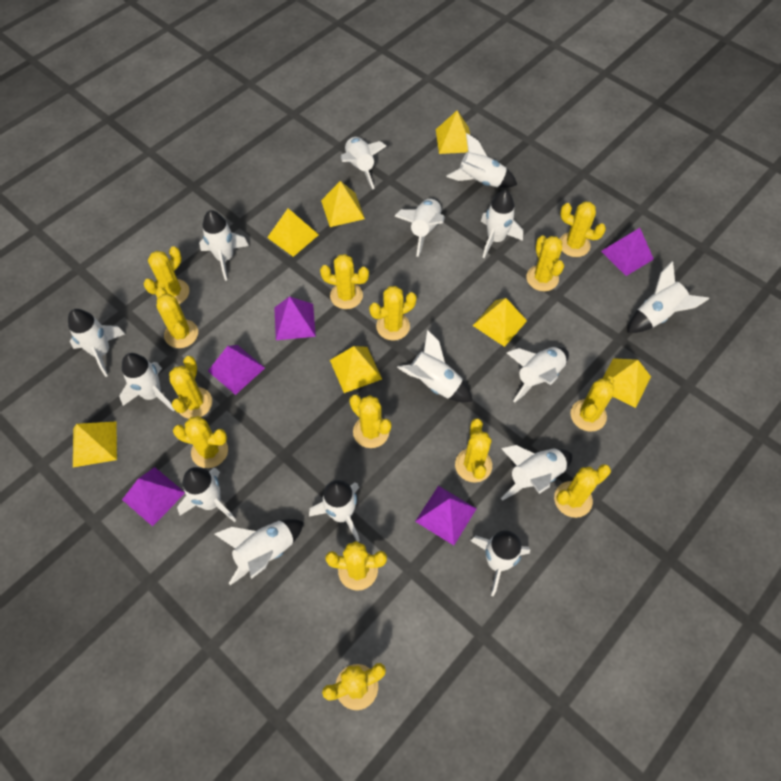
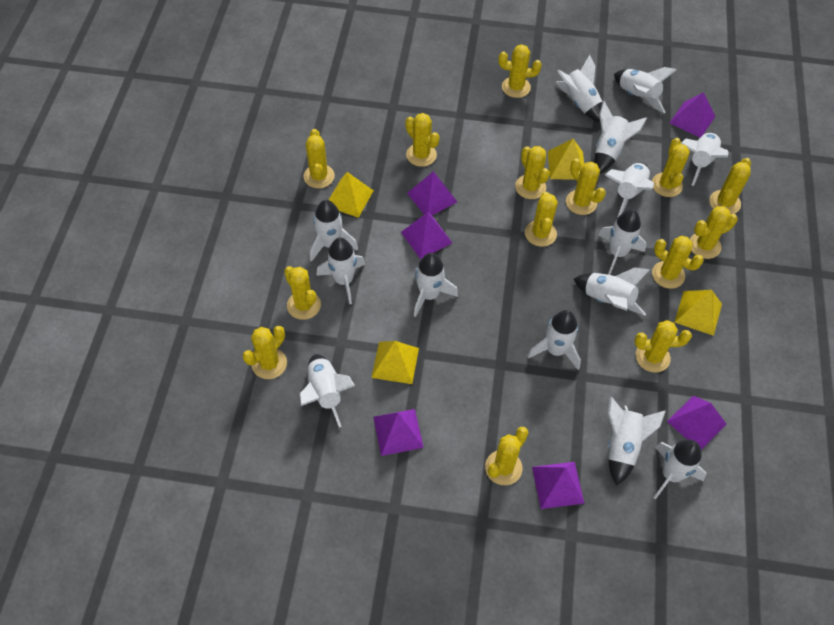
purple pyramid: [122,467,185,526] [208,345,265,395] [274,296,316,340] [415,486,477,545] [601,228,654,276] = 5 -> [373,409,424,456] [401,212,452,259] [407,171,457,216] [532,462,584,509] [667,396,726,450] [670,92,715,138] = 6
white rocket: [68,309,125,377] [119,353,175,412] [177,467,236,522] [199,210,249,281] [215,519,304,585] [309,480,360,542] [341,137,386,189] [395,198,445,257] [397,330,473,402] [446,133,517,188] [471,530,530,596] [481,190,523,258] [501,445,572,501] [507,347,569,402] [628,261,709,333] = 15 -> [300,354,355,427] [310,200,358,262] [316,238,365,304] [414,253,458,317] [527,310,581,370] [556,55,603,122] [574,267,650,316] [595,101,647,174] [598,209,646,275] [605,162,654,217] [608,397,666,486] [614,67,677,114] [653,440,706,500] [681,132,728,186] = 14
yellow pyramid: [73,421,117,467] [267,208,319,257] [321,181,365,227] [330,346,382,393] [436,110,470,154] [472,298,527,347] [602,358,651,408] = 7 -> [329,172,374,218] [371,341,419,384] [548,139,584,180] [675,290,722,336] = 4

